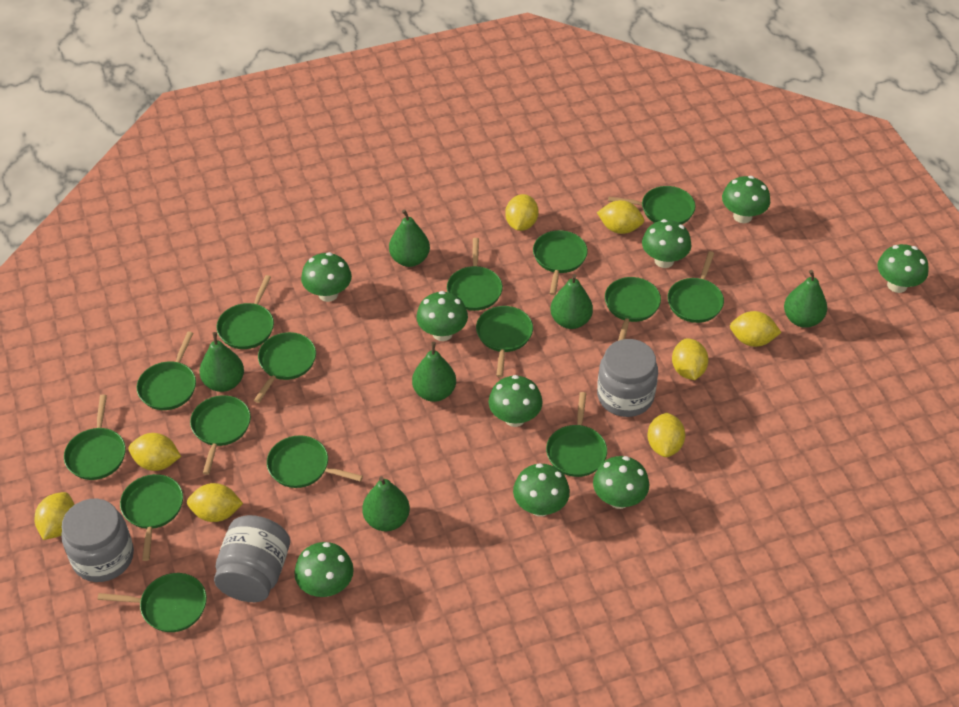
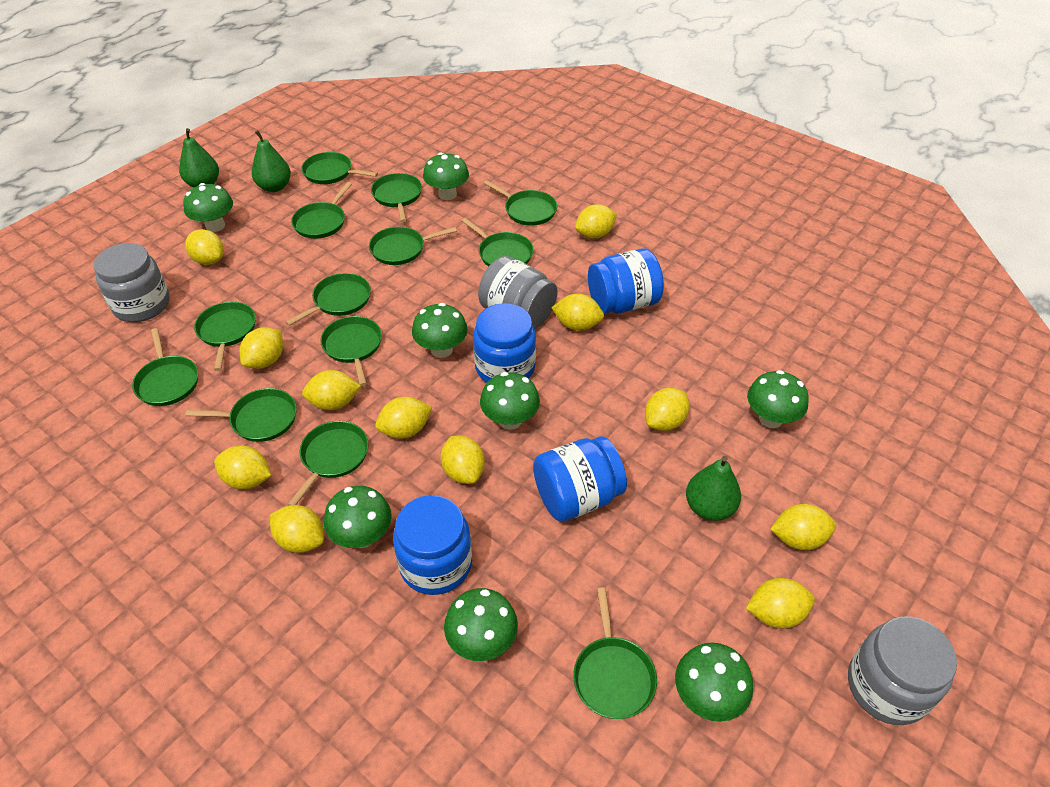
blue jar: none = 0 -> [393,495,472,595] [473,303,536,383] [533,436,627,522] [588,248,664,314] = 4
green mushroom: [294,542,354,597] [301,252,352,302] [416,291,468,341] [488,375,543,427] [513,463,570,517] [593,456,650,509] [642,219,692,268] [722,176,770,223] [877,244,929,293] = 9 -> [183,183,233,232] [324,486,392,548] [412,303,468,358] [423,152,469,200] [444,588,518,661] [480,372,540,430] [675,643,753,722] [747,370,809,428] = 8
green pan: [64,394,126,480] [98,573,207,632] [120,474,183,561] [137,331,196,410] [190,395,251,475] [217,275,274,349] [254,332,316,403] [267,435,363,488] [447,238,503,311] [476,306,533,377] [533,230,588,295] [546,392,607,477] [605,277,661,341] [608,186,696,224] [668,251,724,323] = 15 -> [132,328,198,406] [185,388,297,442] [194,302,256,371] [285,273,371,326] [287,421,368,506] [291,182,352,239] [301,152,378,184] [320,316,382,386] [369,227,457,265] [371,173,422,222] [462,218,534,267] [484,180,557,226] [573,588,657,719] = 13
green pear: [199,332,244,392] [362,476,410,531] [389,209,430,267] [412,342,456,402] [550,274,593,329] [784,270,827,328] = 6 -> [179,128,219,188] [252,130,291,192] [686,456,741,521] = 3
yellow lemon: [34,492,75,540] [128,433,181,471] [187,483,243,522] [505,194,539,231] [597,200,644,234] [647,413,685,457] [672,338,709,380] [730,311,782,347] = 8 -> [185,229,224,265] [214,445,271,489] [240,327,283,369] [270,505,324,553] [302,370,361,410] [375,397,432,439] [441,436,485,484] [551,294,604,331] [575,204,617,239] [645,388,690,431] [746,578,815,629] [771,504,836,550] = 12

